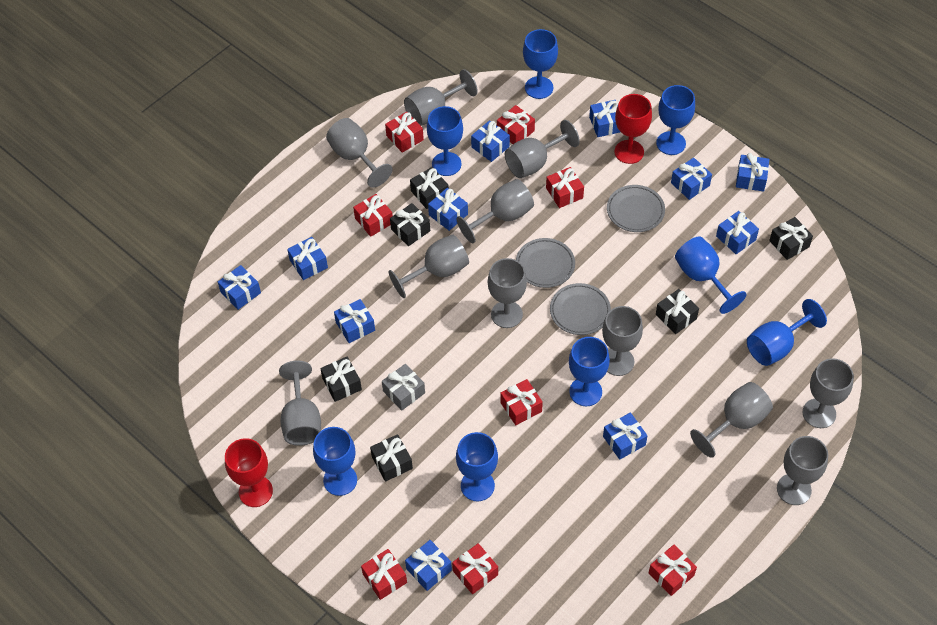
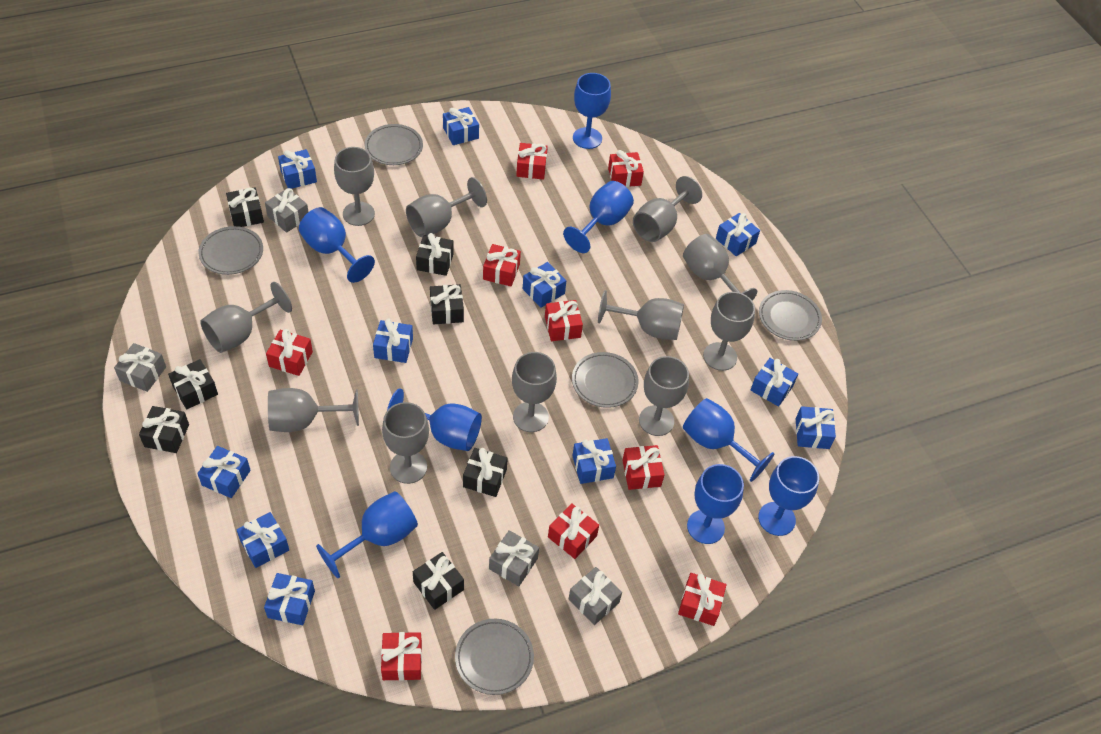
black gift: [320,356,362,402] [370,434,413,482] [390,203,430,246] [410,167,449,209] [656,289,699,334] [769,217,813,260] = 6 -> [139,406,189,453] [168,359,218,409] [226,188,264,227] [413,552,464,610] [416,233,454,276] [430,284,464,324] [463,448,508,497] = 7
grey gift: [382,364,425,411] = 1 -> [114,343,166,392] [265,188,308,233] [489,530,539,586] [569,567,622,625] = 4
grey plate: [516,238,575,288] [550,283,611,335] [607,185,665,232] = 3 -> [198,226,263,275] [364,124,423,165] [455,619,534,695] [572,352,638,408] [759,290,822,341] = 5
red gift: [353,194,393,237] [361,549,407,600] [385,112,424,153] [452,543,498,594] [497,105,535,144] [500,379,543,425] [546,167,584,208] [649,545,697,596] = 8 -> [266,329,313,376] [381,632,422,681] [483,244,521,286] [516,143,548,180] [545,300,583,341] [548,503,599,559] [608,150,644,187] [622,445,665,490] [678,573,727,626] = 9
red goblet: [225,438,273,507] [614,94,652,164] = 2 -> none = 0

